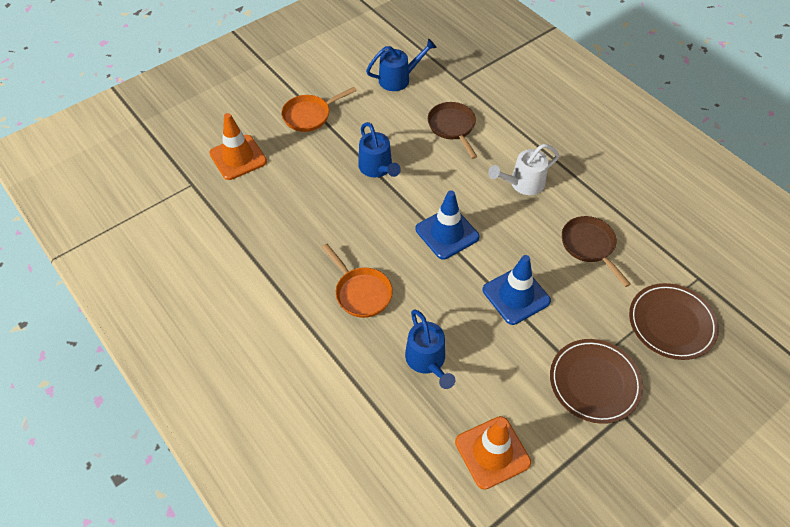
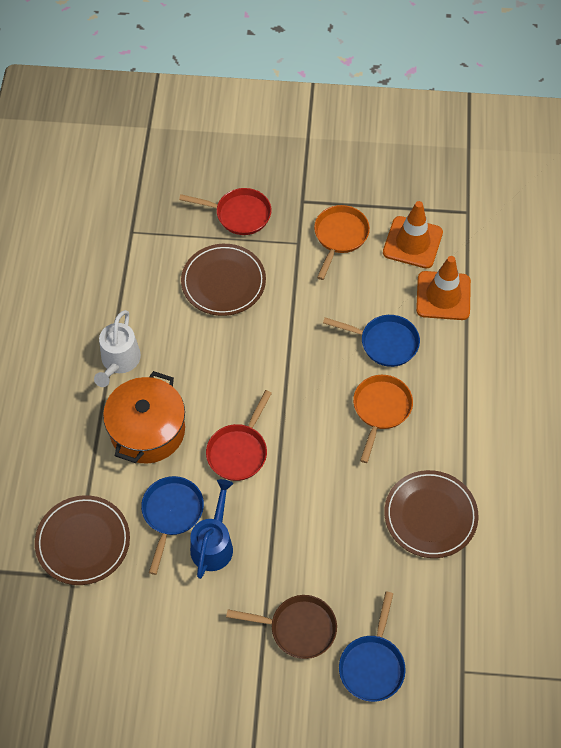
blue pan: none = 0 -> [141,476,204,575] [323,315,420,367] [339,591,406,702] = 3
blue traffic cone: [416,190,480,259] [483,255,551,325] = 2 -> none = 0
blue watering can: [358,122,401,177] [366,39,437,91] [405,310,455,389] = 3 -> [190,479,233,579] = 1
brown pan: [428,102,478,159] [562,216,631,287] = 2 -> [226,595,337,659] = 1
brown plate: [550,339,643,424] [629,283,719,360] = 2 -> [35,495,130,585] [181,244,266,316] [384,470,479,558] = 3
orange pot: none = 0 -> [103,371,185,463] = 1
red pan: none = 0 -> [179,188,272,235] [206,390,272,481] = 2

